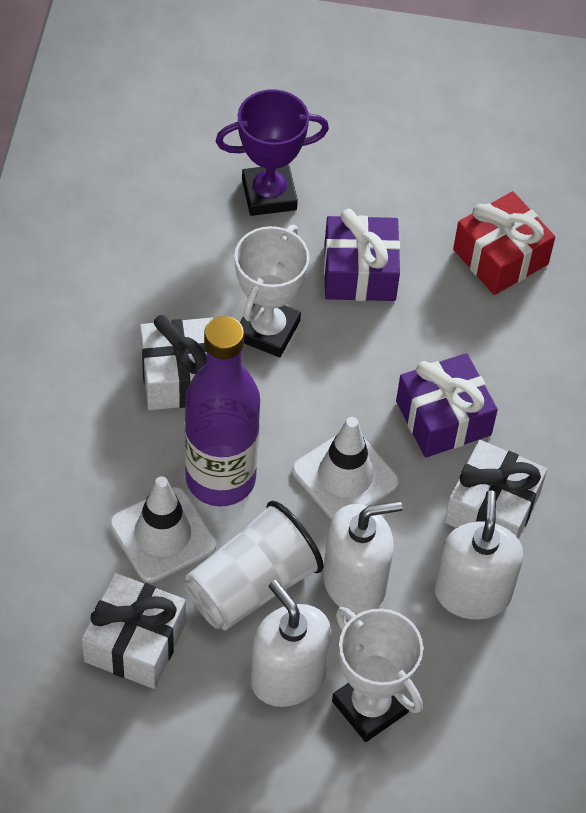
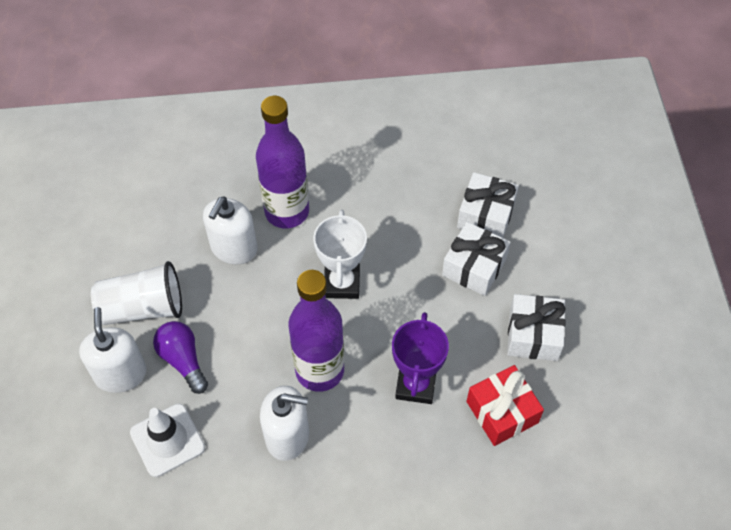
purple bottle: [185,316,260,506] = 1 -> [256,96,309,228] [289,270,344,392] = 2
purple gift: [324,209,400,301] [396,353,498,458] = 2 -> none = 0
purple light bulb: none = 0 -> [153,321,208,394] = 1
white traffic cone: [110,476,216,583] [292,417,399,520] = 2 -> [130,404,205,477] = 1
white trophy: [234,225,310,357] [332,607,423,742] = 2 -> [313,210,367,299] = 1

